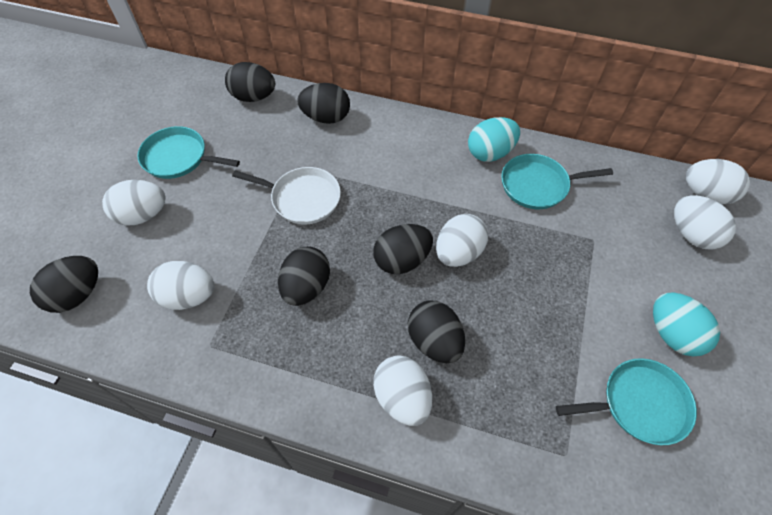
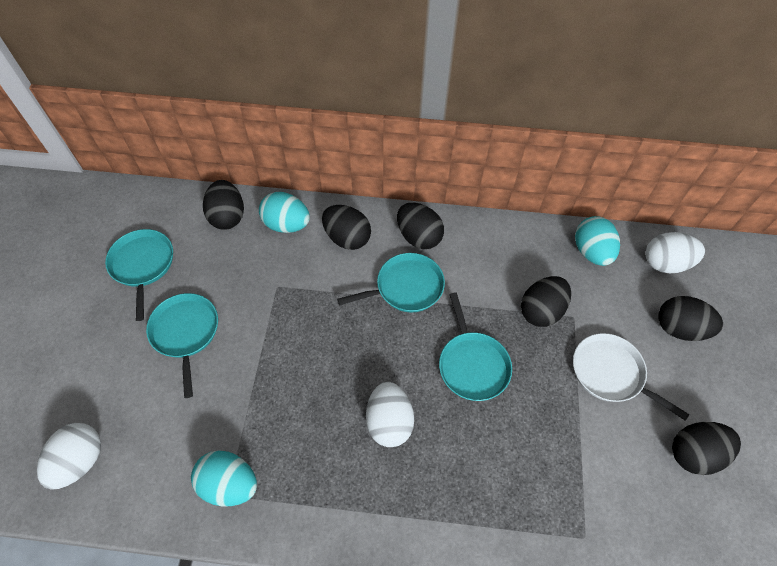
turquoise egg: [468,117,520,162] [653,293,720,357] = 2 -> [191,451,257,506] [259,192,310,233] [575,216,620,266] = 3
turquoise pan: [137,126,240,179] [501,154,613,209] [556,358,697,445] = 3 -> [105,229,173,321] [146,293,218,398] [337,253,445,313] [439,293,512,401] = 4
white egg: [102,180,166,225] [147,261,215,310] [373,355,432,426] [436,214,488,267] [674,195,736,250] [686,159,750,205] = 6 -> [37,423,101,490] [366,382,414,447] [646,232,705,273] = 3

